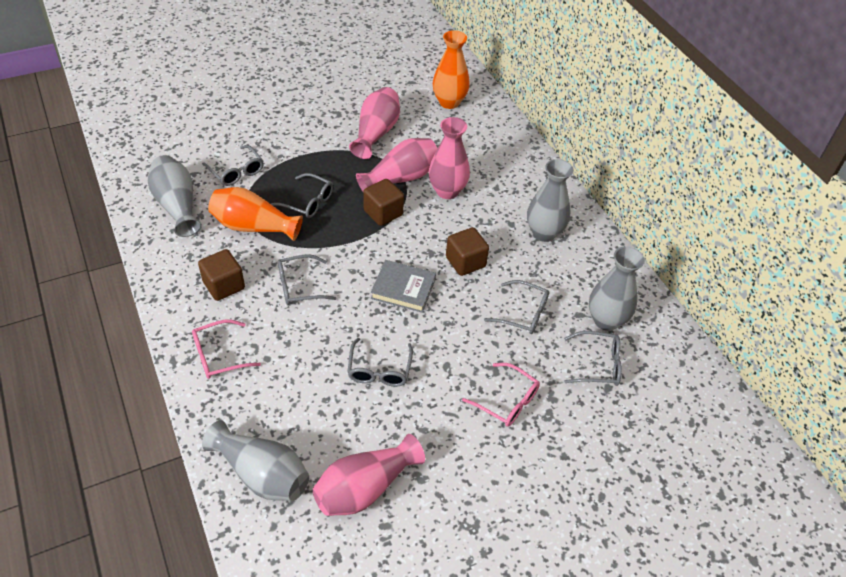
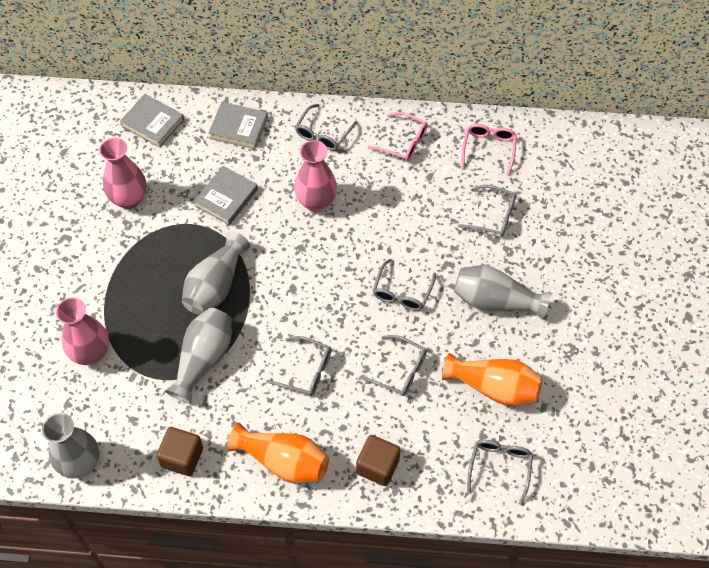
brown cube: [198,249,245,301] [363,179,404,226] [446,227,489,276] = 3 -> [156,427,203,476] [356,435,401,486] = 2
grey book: [371,260,436,313] = 1 -> [120,94,184,148] [194,166,258,225] [208,102,268,149] = 3
pink vase: [313,434,425,516] [349,87,400,159] [356,138,438,191] [429,117,470,199] = 4 -> [56,297,109,365] [99,137,147,209] [294,140,337,212] = 3

